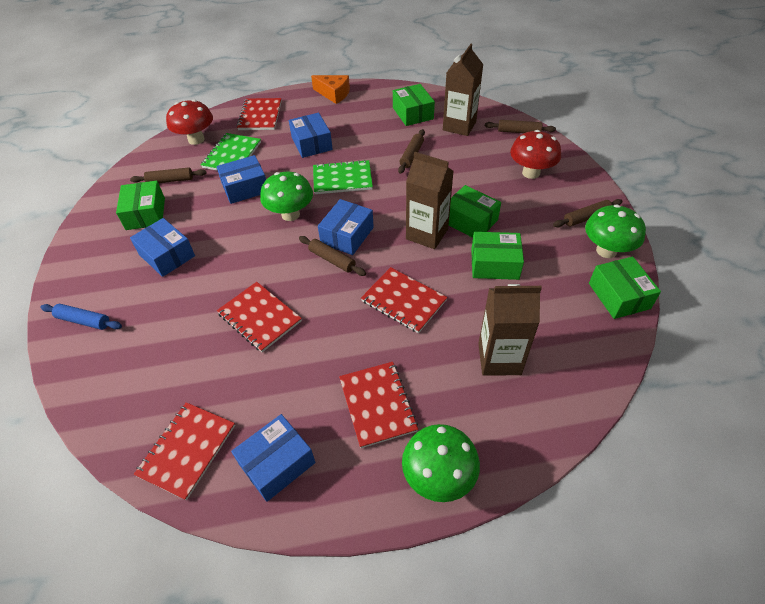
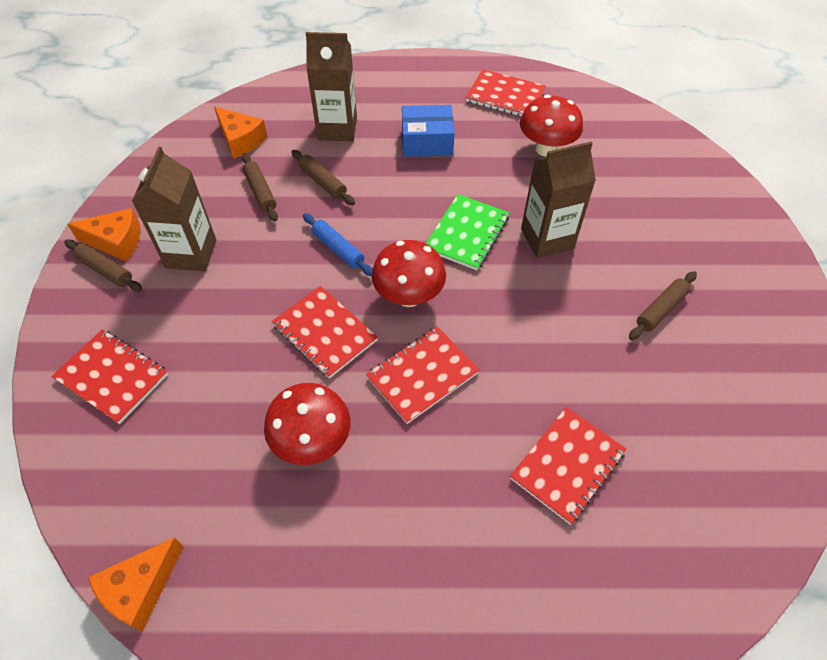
blue box: [130,218,195,277] [216,155,266,204] [231,414,315,502] [289,113,333,158] [318,199,374,255] = 5 -> [402,105,455,157] = 1
brown rolling pin: [130,167,207,183] [299,236,366,276] [398,129,425,174] [485,120,556,133] [553,199,623,227] = 5 -> [64,239,142,292] [242,153,278,222] [291,150,355,205] [629,271,697,340] = 4
green box: [116,181,165,230] [393,84,435,126] [449,185,501,238] [471,232,524,280] [589,256,661,319] = 5 -> none = 0
green mushroom: [260,172,313,221] [402,424,480,502] [585,204,646,258] = 3 -> none = 0
green notebook: [201,133,261,171] [313,160,373,194] = 2 -> [426,194,509,270] = 1
orange cheese: [311,75,350,104] = 1 -> [67,208,141,261] [88,537,184,631] [214,107,268,158] = 3
red mushroom: [166,99,213,145] [510,130,561,179] = 2 -> [264,383,351,465] [371,240,446,307] [520,95,583,157] = 3

